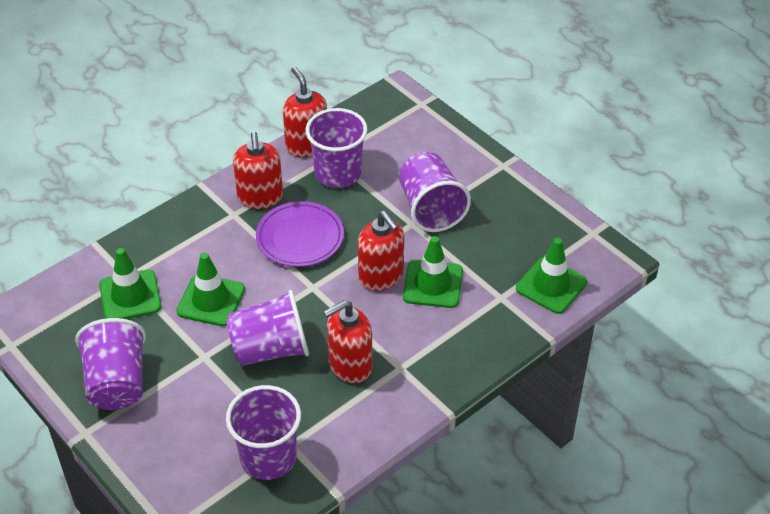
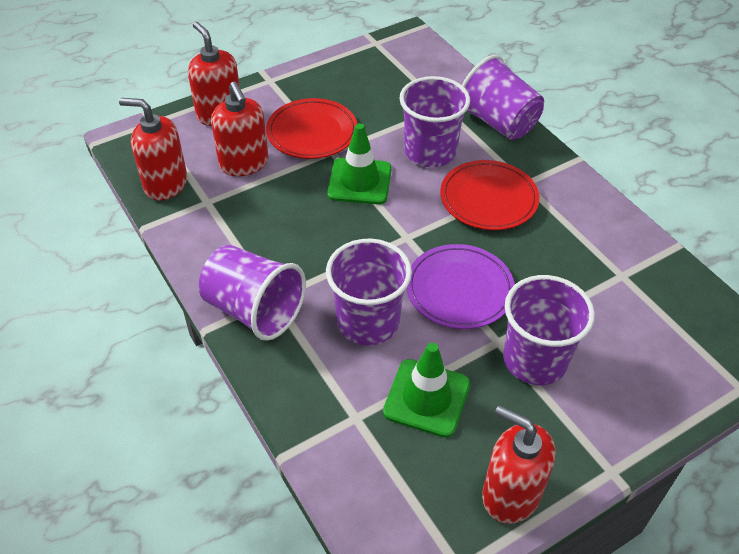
green traffic cone: [99,248,162,319] [176,253,245,326] [403,236,463,308] [516,238,587,314] = 4 -> [327,123,392,205] [383,343,470,438] = 2
red plate: none = 0 -> [266,98,357,159] [440,160,539,230] = 2

